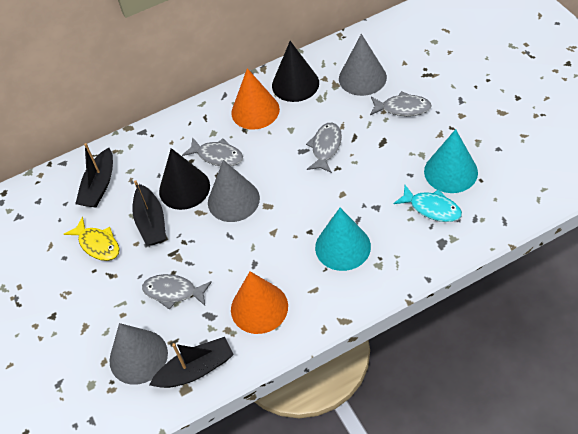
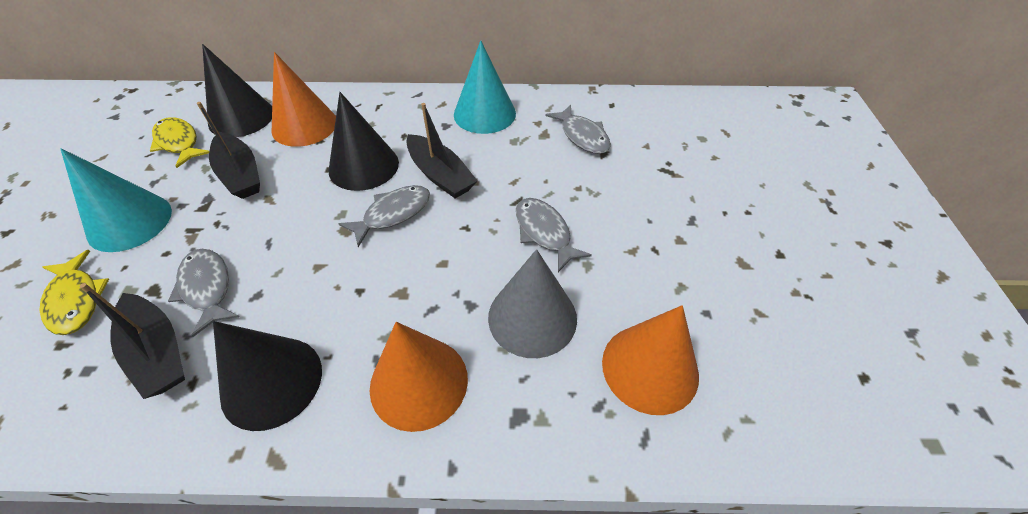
black cone: [159,148,210,210] [272,41,319,102] = 2 -> [202,44,272,137] [213,321,322,431] [328,92,399,191] = 3
grey cone: [110,323,168,385] [208,160,260,222] [339,34,387,96] = 3 -> [488,249,577,358] = 1
orange cone: [231,68,280,130] [231,271,288,334] = 2 -> [272,52,336,147] [370,322,468,432] [602,305,699,415] = 3
turquoise fish: [394,185,462,222] = 1 -> none = 0
yellow fish: [64,217,120,261] = 1 -> [39,250,109,335] [150,117,209,168] = 2

